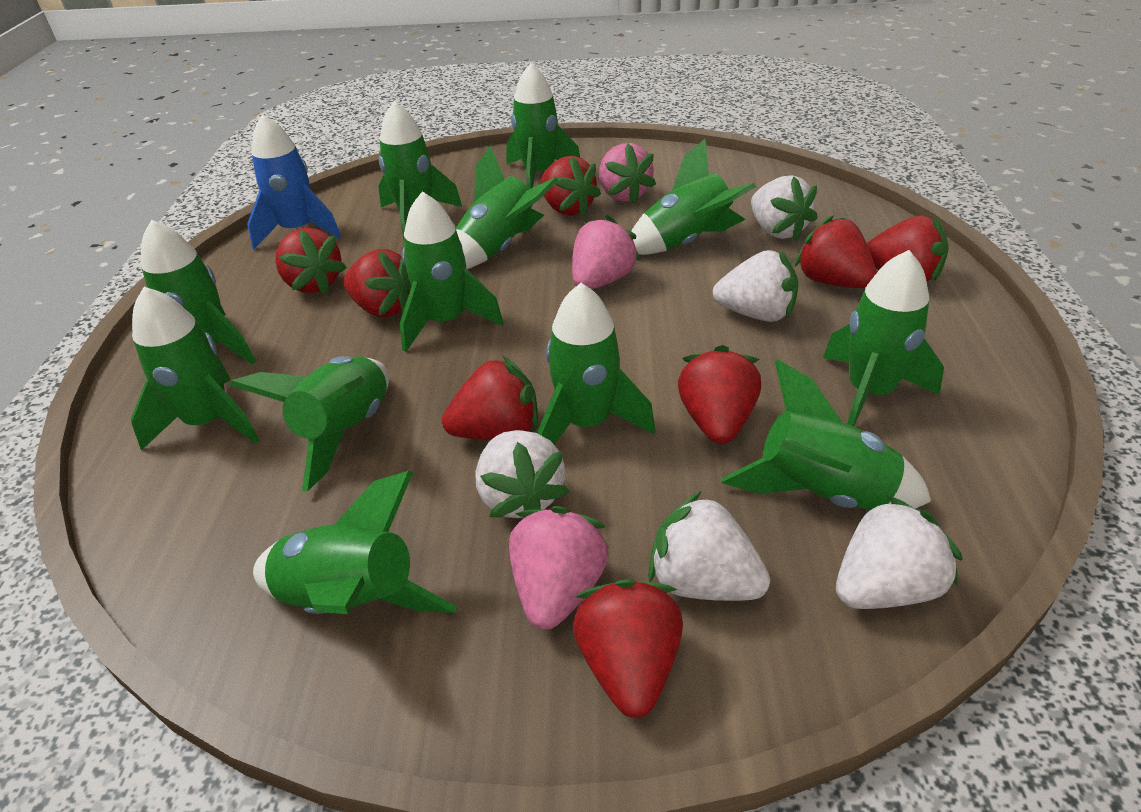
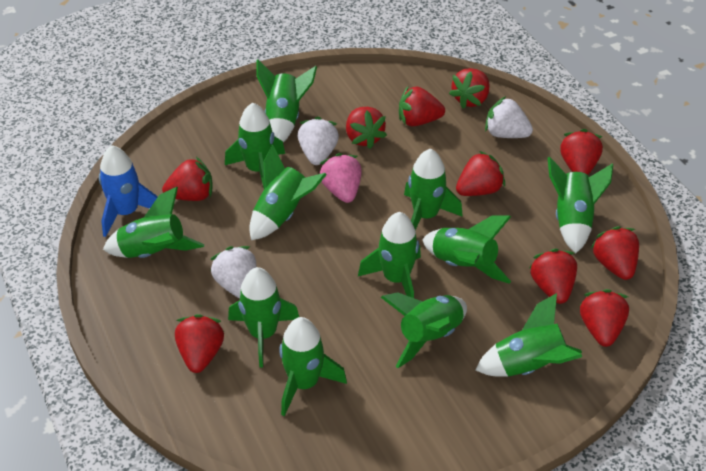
pink strawberry: [509,506,609,630] [572,215,640,289] [599,143,656,204] = 3 -> [320,153,362,203] = 1
red strawberry: [275,228,347,294] [343,249,412,317] [442,356,538,440] [540,156,601,217] [573,579,683,718] [678,345,761,444] [795,215,877,288] [867,216,948,282] = 8 -> [162,157,213,201] [175,314,224,373] [346,107,387,149] [399,86,445,126] [449,68,490,109] [456,151,505,196] [529,248,577,304] [560,129,603,175] [580,289,629,347] [591,226,639,280] = 10
white strawberry: [475,430,569,518] [648,491,770,601] [713,250,799,322] [751,175,817,241] [836,495,963,609] = 5 -> [210,246,257,298] [298,117,339,165] [485,96,533,138] = 3

